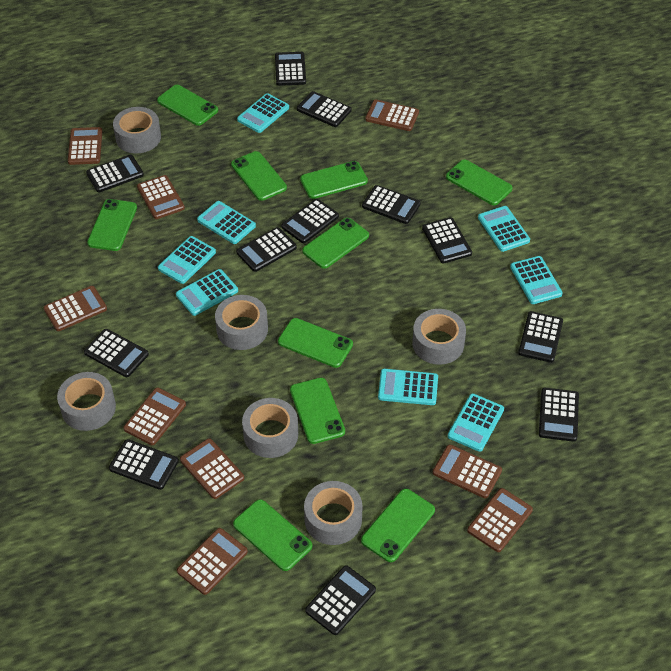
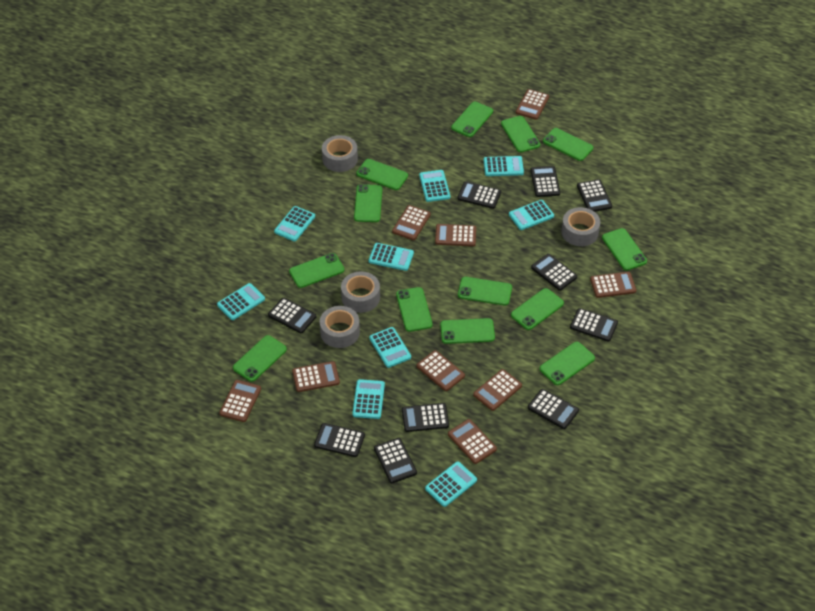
black calculator: [84,329,149,377] [86,155,144,192] [109,439,179,490] [236,227,297,272] [275,52,306,86] [281,199,339,243] [297,91,351,127] [305,566,376,635] [362,185,421,224] [422,217,472,264] [518,311,563,363] [539,388,579,442] = 12 -> [268,298,316,334] [314,423,365,457] [374,438,417,483] [402,403,449,432] [457,181,501,209] [528,389,579,429] [530,166,560,197] [531,254,577,291] [570,308,618,342] [577,179,612,212] = 10
green phone: [87,199,137,251] [157,85,218,126] [231,151,287,201] [233,499,312,571] [278,318,353,368] [290,378,345,444] [300,161,368,199] [302,218,369,269] [361,489,435,562] [446,160,513,205] = 10 -> [233,335,287,382] [289,253,344,288] [354,184,382,222] [356,159,408,190] [396,287,433,332] [440,318,495,344] [451,102,493,137] [458,277,512,306] [501,116,540,152] [511,288,564,330] [539,342,595,385] [543,128,593,161] [602,228,647,270] = 13
grey tape: [57,372,116,431] [113,107,161,153] [215,295,268,350] [242,398,298,458] [304,481,363,545] [412,309,466,365] = 6 -> [320,306,360,348] [322,135,358,172] [341,272,380,313] [561,207,600,246] = 4
turquoise calculator: [158,236,216,284] [176,269,238,316] [197,201,256,244] [237,93,289,133] [378,369,438,405] [448,393,504,452] [478,206,530,252] [510,256,563,304] = 8 -> [217,283,265,320] [274,206,315,241] [352,379,385,419] [369,243,414,271] [369,327,411,368] [419,170,450,202] [425,461,477,507] [484,156,524,176] [509,200,554,230] = 9

